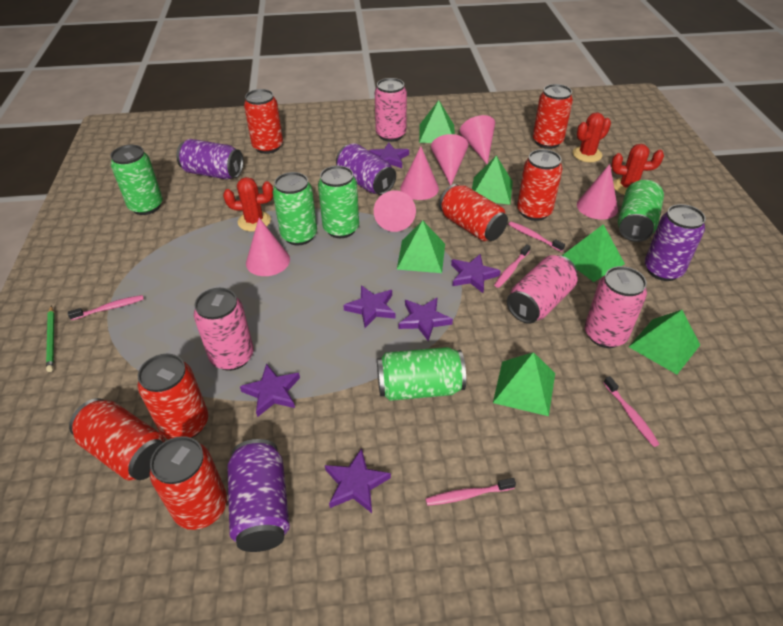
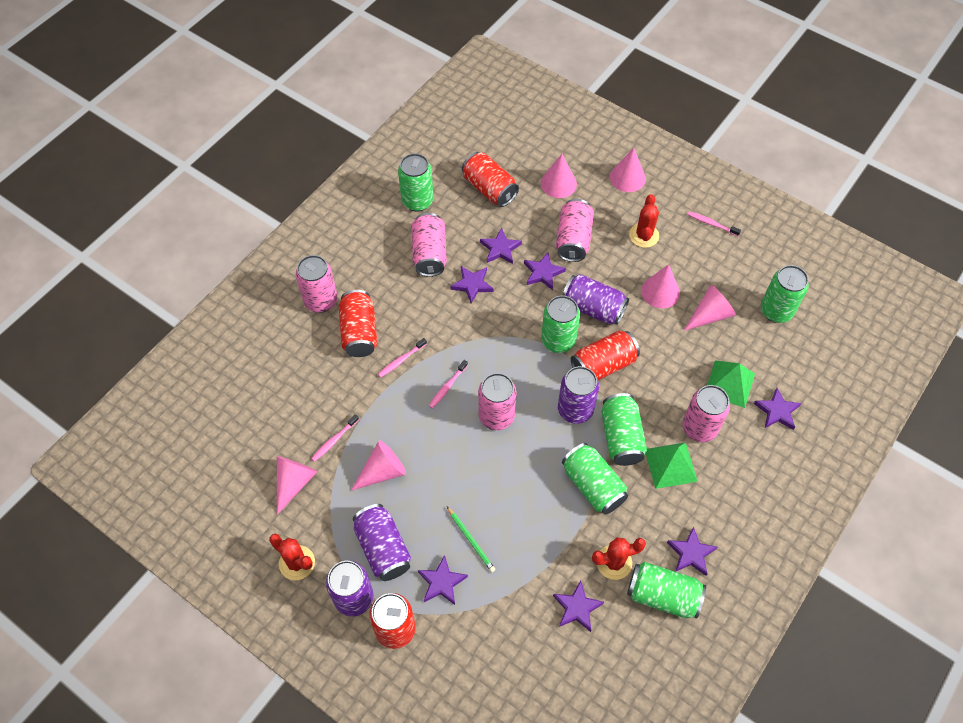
green can: [110,145,163,215] [273,172,317,245] [318,166,359,238] [377,347,466,401] [618,180,664,242] = 5 -> [398,153,433,212] [541,296,580,353] [562,443,628,515] [602,393,647,466] [627,562,706,619] [761,265,809,323] = 6
green pyramid: [397,220,445,273] [419,100,455,143] [472,156,513,205] [493,352,555,416] [562,224,625,282] [629,310,700,374] = 6 -> [645,442,698,489] [707,360,755,408] = 2
pink can: [194,288,254,371] [375,78,407,142] [507,255,577,324] [585,266,647,348] = 4 -> [296,255,338,313] [412,213,447,277] [478,373,517,430] [556,199,594,262] [682,385,730,442] = 5
pink toothbrush: [68,295,144,320] [425,478,516,506] [494,244,531,288] [508,221,565,252] [604,376,659,447] = 5 -> [311,414,359,462] [378,338,427,378] [429,360,468,409] [687,211,741,236] = 4
purple star: [240,363,300,417] [325,448,391,513] [343,285,396,328] [369,143,409,168] [399,297,453,341] [451,254,500,293] = 6 -> [418,555,468,605] [451,266,494,303] [480,228,522,264] [524,252,566,290] [553,580,604,632] [667,527,717,576] [754,388,801,430] = 7
red can: [69,398,165,481] [138,354,208,439] [150,436,227,530] [244,89,283,154] [439,184,508,241] [517,149,563,221] [533,84,573,149] = 7 -> [339,290,378,357] [369,593,416,649] [462,152,519,207] [571,330,640,380] = 4

